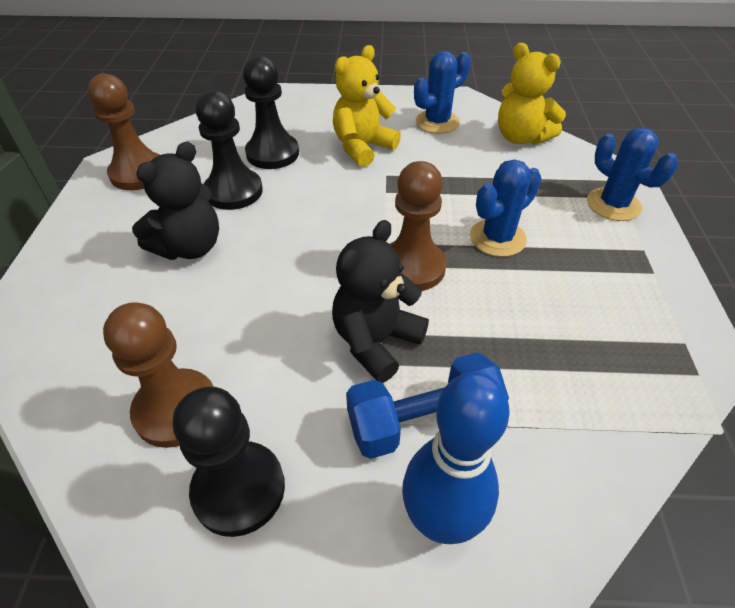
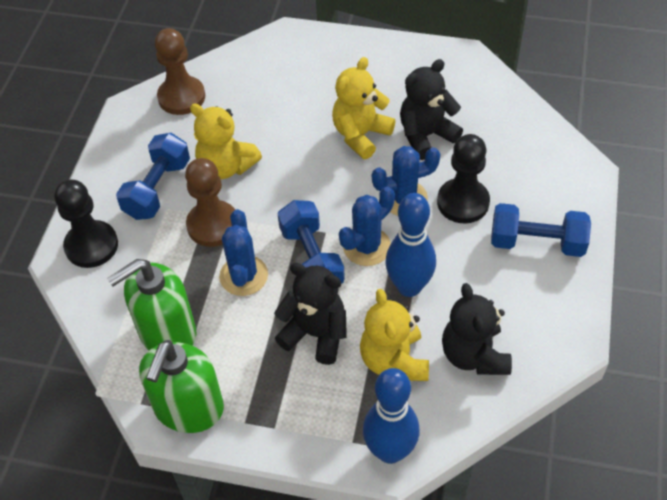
black pawn: [173,386,285,537] [195,90,263,210] [243,56,299,169] = 3 -> [54,179,118,268] [437,134,490,223] = 2
black teddy bear: [132,142,219,260] [332,220,429,383] = 2 -> [274,263,347,365] [400,59,463,160] [442,283,512,375] = 3
blue bowling pin: [402,372,510,544] = 1 -> [363,368,419,464] [385,193,436,297] = 2
blue dumbbell: [346,352,509,459] = 1 -> [116,133,190,220] [278,200,345,284] [491,203,591,257] = 3
brown pawn: [87,73,159,190] [103,302,214,448] [390,161,447,291] = 3 -> [155,28,205,115] [185,158,235,247] = 2
green soap dispenser: none = 0 -> [107,259,196,350] [139,340,224,433] = 2
yellow teddy bear: [333,45,401,167] [498,43,566,145] = 2 -> [190,103,262,179] [332,57,395,159] [360,289,429,381] = 3

